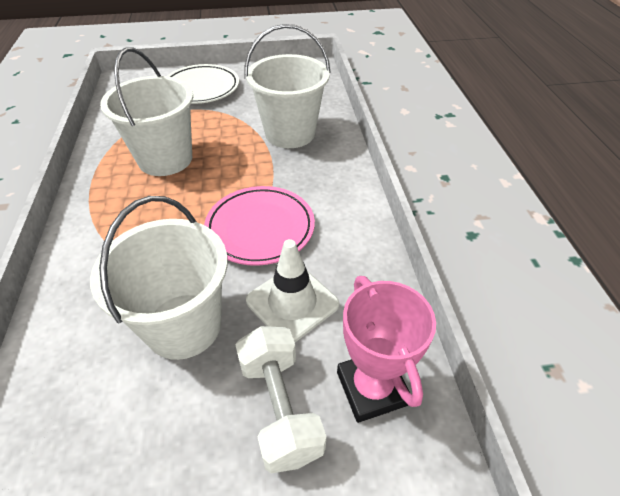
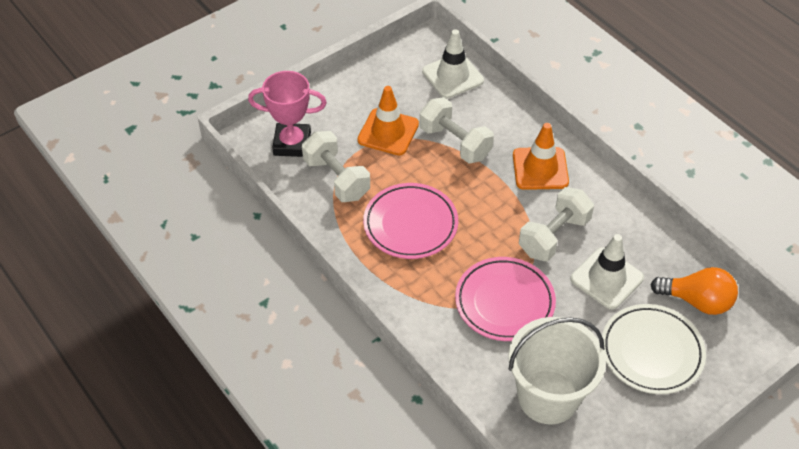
orange light bulb: none = 0 -> [651,267,738,315] = 1
orange traffic cone: none = 0 -> [357,86,419,156] [513,123,569,190] = 2
pink plate: [204,186,315,266] = 1 -> [363,183,458,259] [455,257,556,341] = 2
white bucket: [90,196,228,360] [100,47,193,176] [245,24,331,148] = 3 -> [509,317,606,425] = 1
white dumbbell: [235,326,327,474] = 1 -> [302,131,370,202] [420,97,494,163] [519,187,594,261] = 3
white traffic cone: [246,239,339,342] = 1 -> [422,29,484,98] [570,234,644,310] = 2

